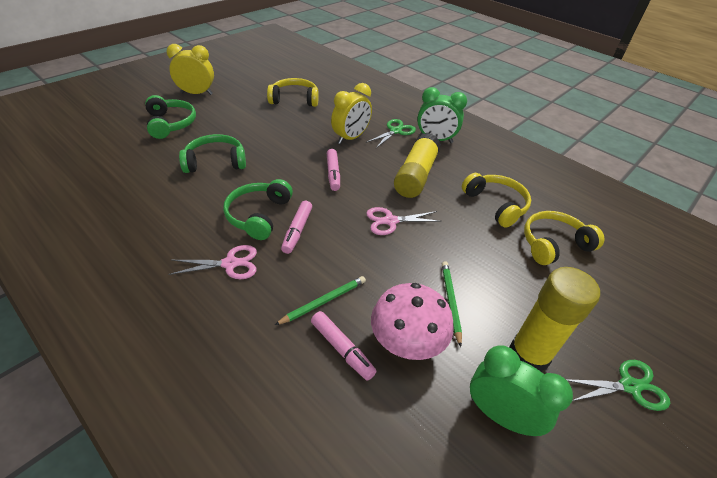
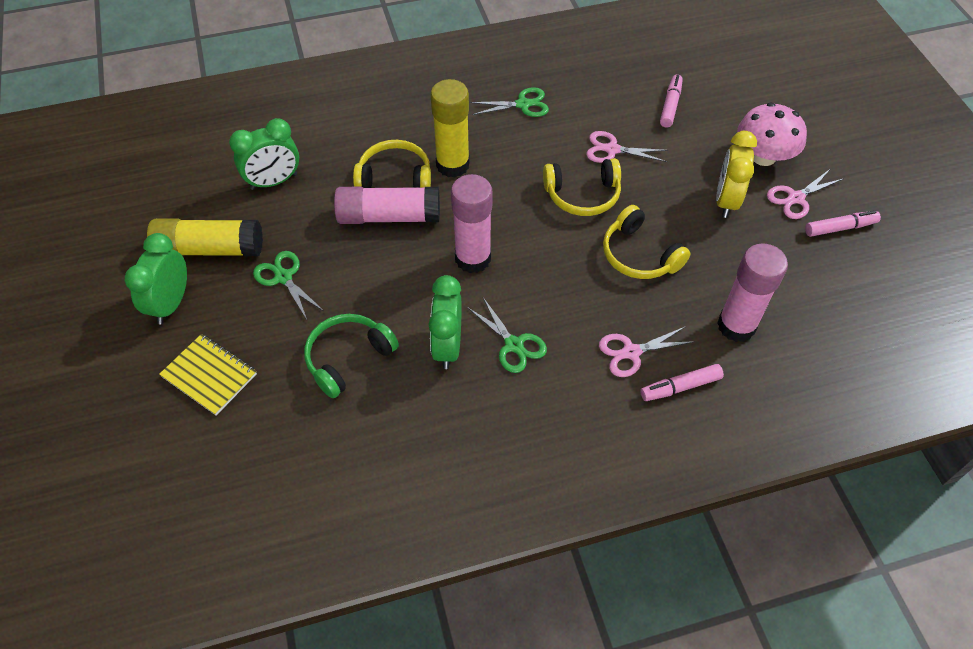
green clock: [417,87,467,143] [470,345,573,436] = 2 -> [125,233,187,324] [229,118,299,190] [429,275,462,369] = 3
green headphones: [145,95,196,139] [179,134,246,173] [223,179,293,240] = 3 -> [304,314,399,398] = 1
green pencil: [275,276,366,325] [442,261,462,347] = 2 -> none = 0
green scissors: [366,119,416,148] [566,360,670,411] = 2 -> [253,251,325,320] [467,298,547,373] [470,87,549,117] = 3
pink glue stick: none = 0 -> [334,187,440,224] [451,174,492,273] [717,243,788,342] = 3
pink scissors: [168,245,257,279] [366,207,442,235] = 2 -> [586,131,668,163] [599,326,695,377] [767,169,843,219] = 3
yellow clock: [166,44,214,95] [331,83,372,144] = 2 -> [716,131,757,218] = 1
yellow notebook: none = 0 -> [159,334,257,415] = 1

